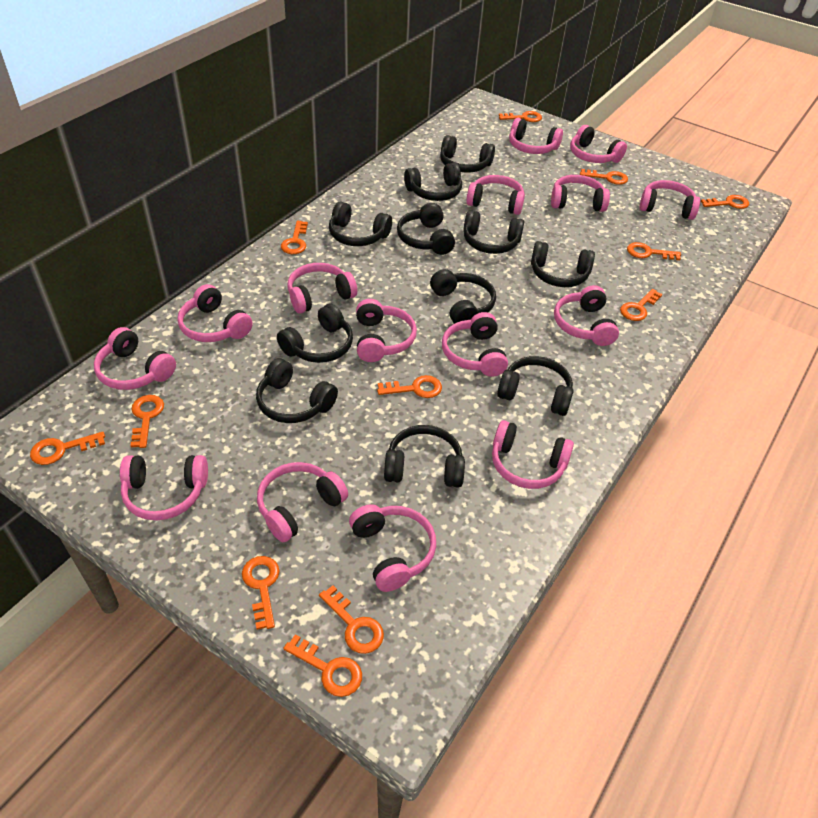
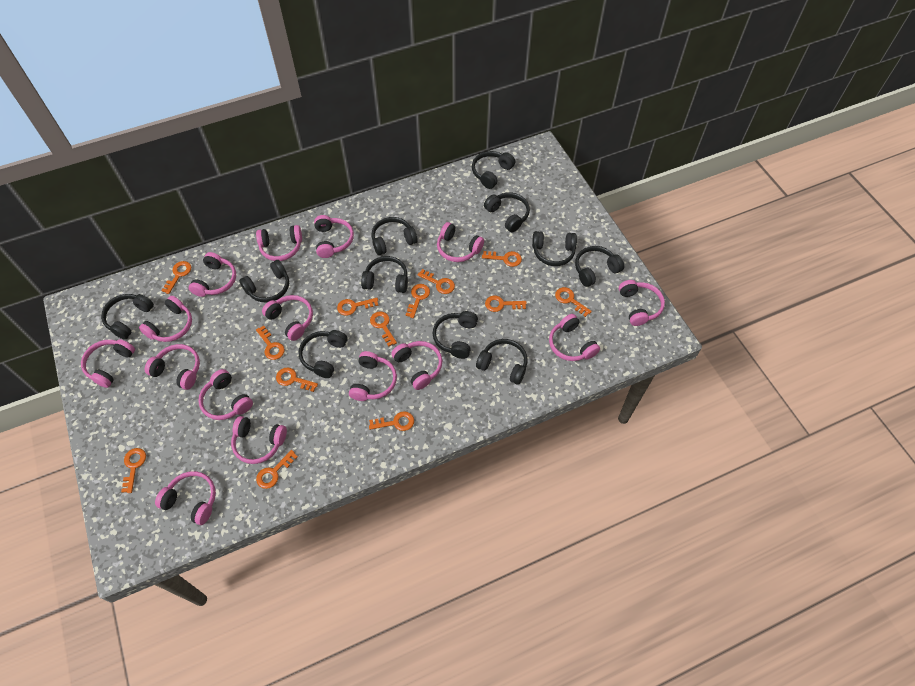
orange key: [30,432,105,465] [130,395,164,448] [242,556,279,630] [281,221,308,254] [283,634,362,697] [319,585,384,654] [377,375,442,398] [499,111,542,122] [580,169,628,185] [620,289,662,321] [627,242,681,260] [701,195,749,209] = 12 -> [121,448,146,493] [161,261,191,294] [256,326,285,360] [256,450,298,489] [276,368,318,392] [337,298,379,316] [369,411,414,431] [370,312,397,347] [406,284,430,318] [418,269,455,294] [482,251,522,267] [485,296,527,312] [555,287,592,317] = 13

